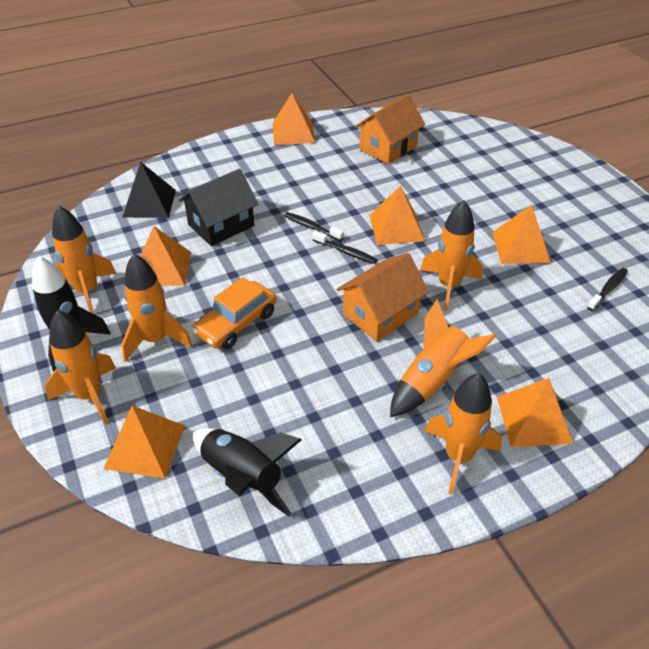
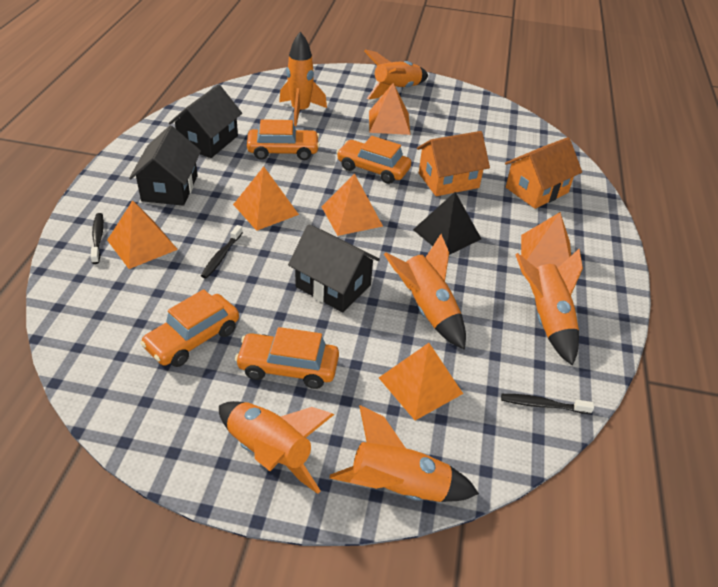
black house: [179,169,258,246] = 1 -> [129,126,201,206] [169,84,242,158] [288,224,380,313] = 3
black rocket: [32,256,111,372] [193,428,302,517] = 2 -> none = 0
orange car: [192,277,276,349] = 1 -> [140,289,239,367] [235,327,339,389] [247,119,320,160] [336,136,411,184] = 4

